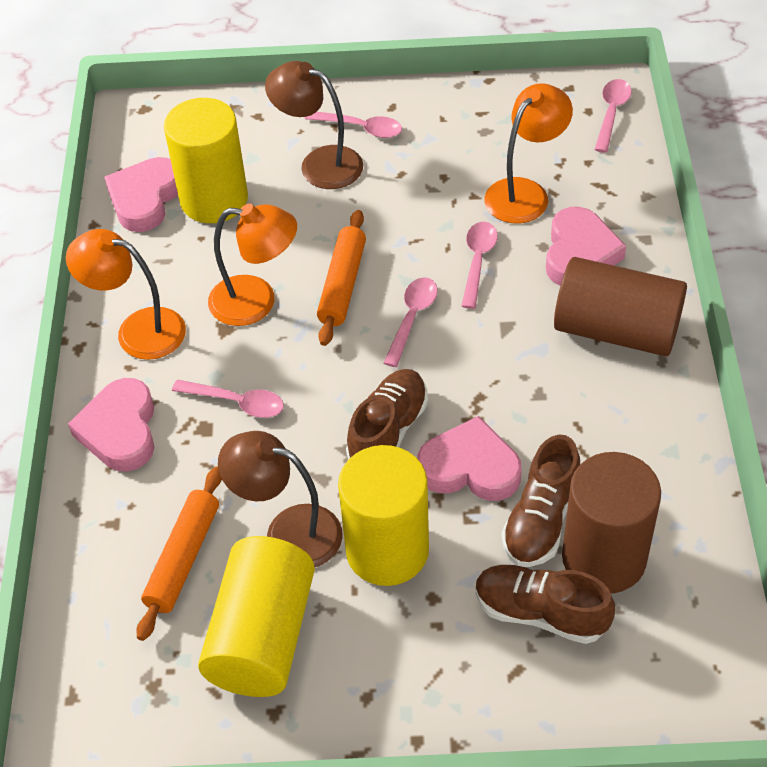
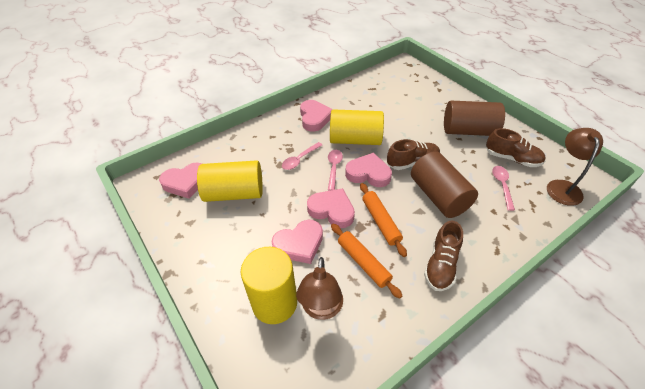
orange lamp: [66,229,186,360] [208,203,297,326] [484,83,573,223] = 3 -> none = 0
pink heart: [68,378,154,472] [104,157,178,232] [417,416,522,501] [546,207,626,286] = 4 -> [159,163,202,199] [272,220,323,264] [300,100,333,132] [307,188,355,228] [345,153,392,187] = 5
pink spoon: [172,380,284,418] [305,112,402,138] [383,277,438,367] [462,222,498,309] [594,79,632,153] = 5 -> [282,142,322,170] [328,150,343,191] [492,166,515,211] = 3

